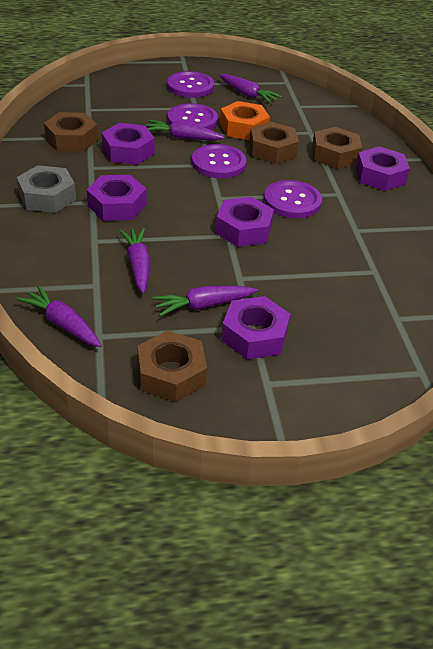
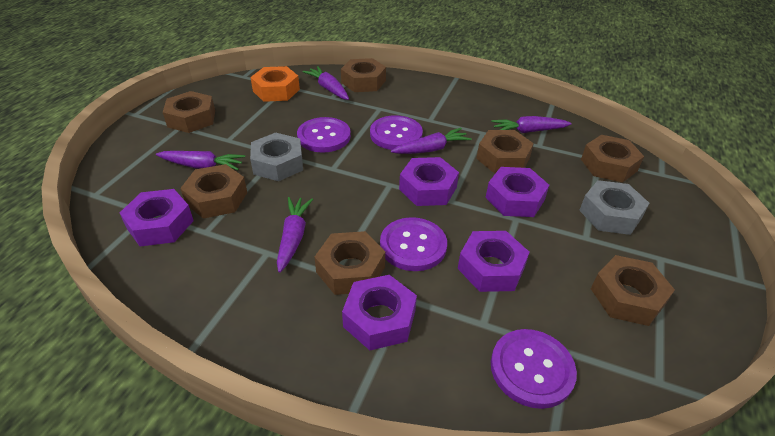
brown nut: [44,112,98,152] [137,330,207,402] [249,122,299,164] [312,127,362,169] = 4 -> [163,91,215,133] [180,164,247,219] [314,231,385,295] [341,58,386,92] [476,130,534,173] [581,135,644,182] [591,255,675,326] = 7
grey nut: [17,165,76,213] = 1 -> [250,133,303,181] [579,180,649,235] = 2

